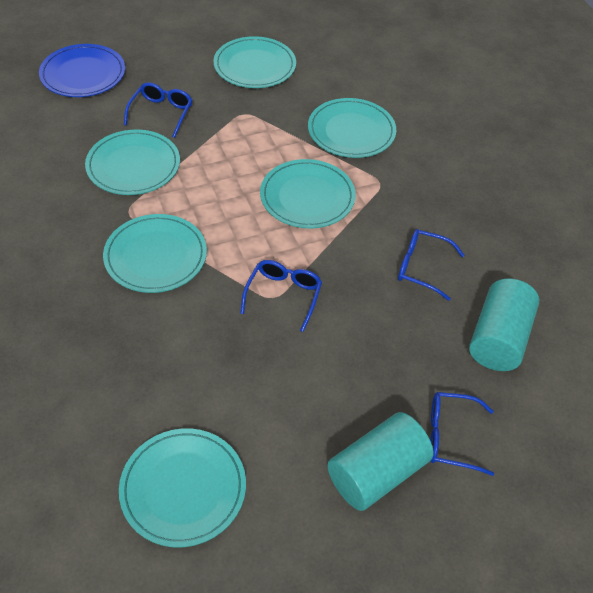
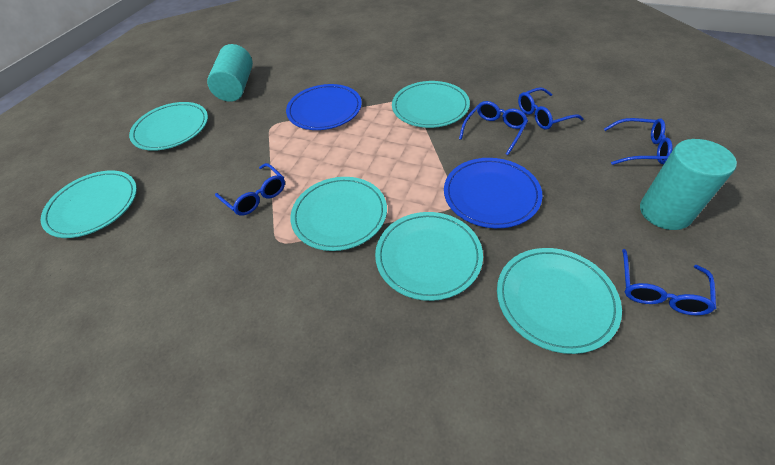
blue glasses: [124,82,192,138] [240,260,322,332] [398,229,465,301] [430,392,494,476] = 4 -> [215,163,285,216] [459,101,528,155] [518,87,584,130] [604,118,673,165] [622,249,716,315] = 5
blue plate: [39,44,125,97] = 1 -> [286,84,362,130] [444,158,542,228] = 2

